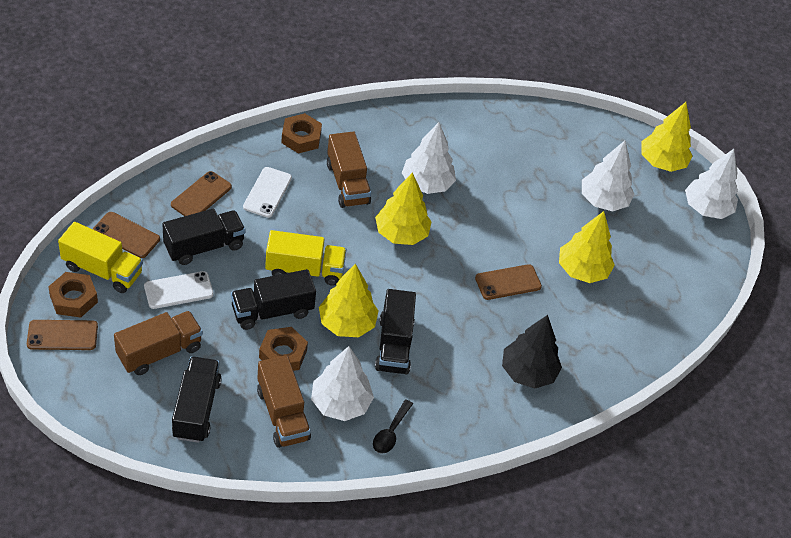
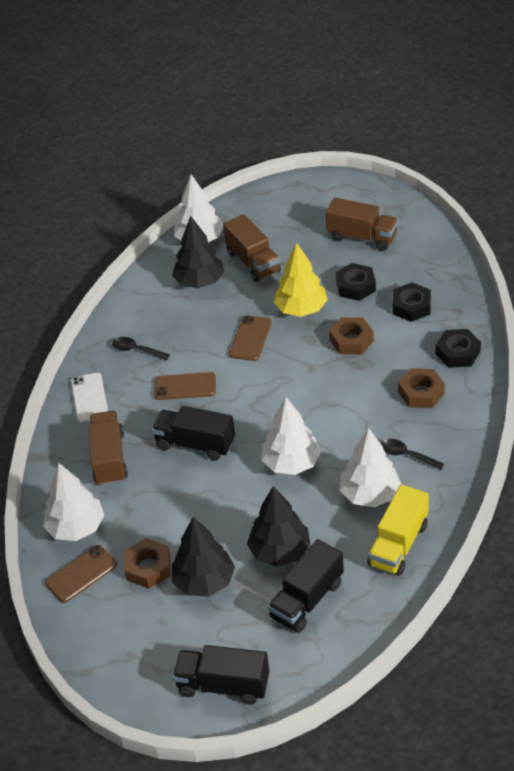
black nut: none = 0 -> [336,263,376,301] [392,282,431,322] [436,329,481,368] = 3
black spoon: [373,400,413,454] = 1 -> [112,337,170,360] [380,439,444,470] = 2
black tree: [502,315,562,389] = 1 -> [172,216,224,288] [172,517,235,596] [247,486,311,567] = 3
black truck: [162,209,245,265] [172,357,222,443] [231,269,316,330] [375,289,416,375] = 4 -> [152,406,235,461] [173,645,269,705] [268,539,344,633] = 3
brown phone: [27,320,98,350] [93,212,160,258] [171,171,232,216] [475,264,542,300] = 4 -> [45,545,117,603] [154,372,216,400] [229,315,271,361] = 3
white phone: [144,271,214,309] [243,167,292,218] = 2 -> [71,373,108,422] = 1
yellow tree: [319,264,379,337] [375,172,432,245] [559,211,615,283] [641,102,693,172] = 4 -> [274,243,328,317] = 1
yellow truck: [58,222,143,293] [265,230,347,286] = 2 -> [368,484,429,576] = 1

